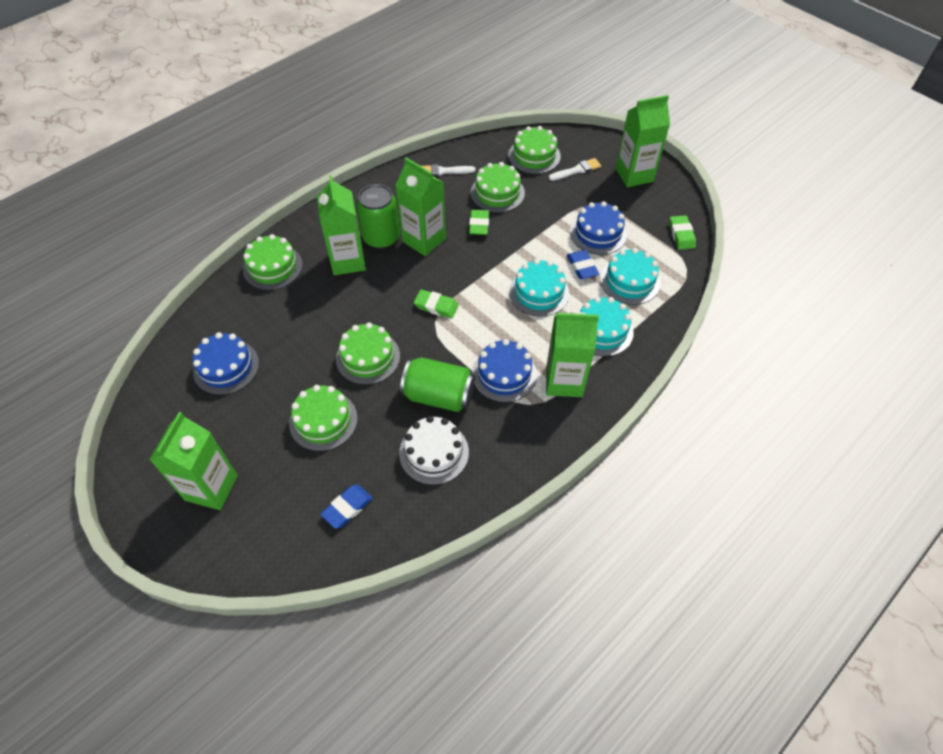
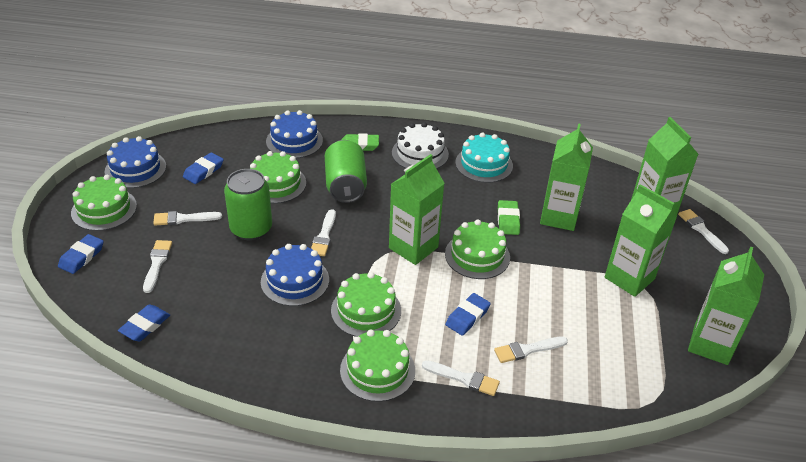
blue eraser: [320,484,373,529] [567,250,599,279] = 2 -> [58,234,104,274] [118,305,170,341] [183,152,224,184] [445,293,491,336] = 4
green eraser: [414,290,459,318] [469,210,489,235] [669,215,696,250] = 3 -> [341,133,379,151] [498,200,520,235] = 2
turquoise cake: [509,259,569,317] [579,297,634,356] [600,248,660,305] = 3 -> [455,132,513,183] = 1
white brush: [422,164,476,176] [549,158,601,181] = 2 -> [143,240,172,293] [153,211,222,226] [311,209,336,256] [422,360,500,396] [494,336,568,363] [678,209,729,254] = 6

